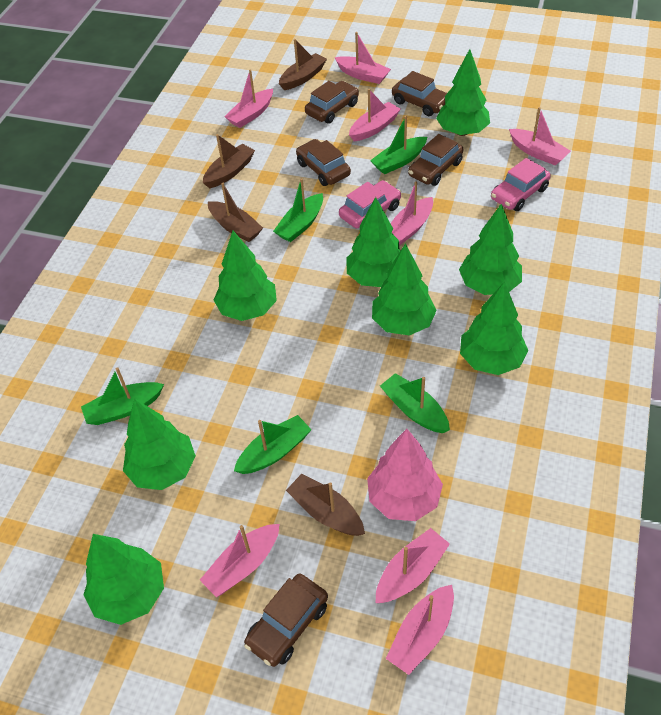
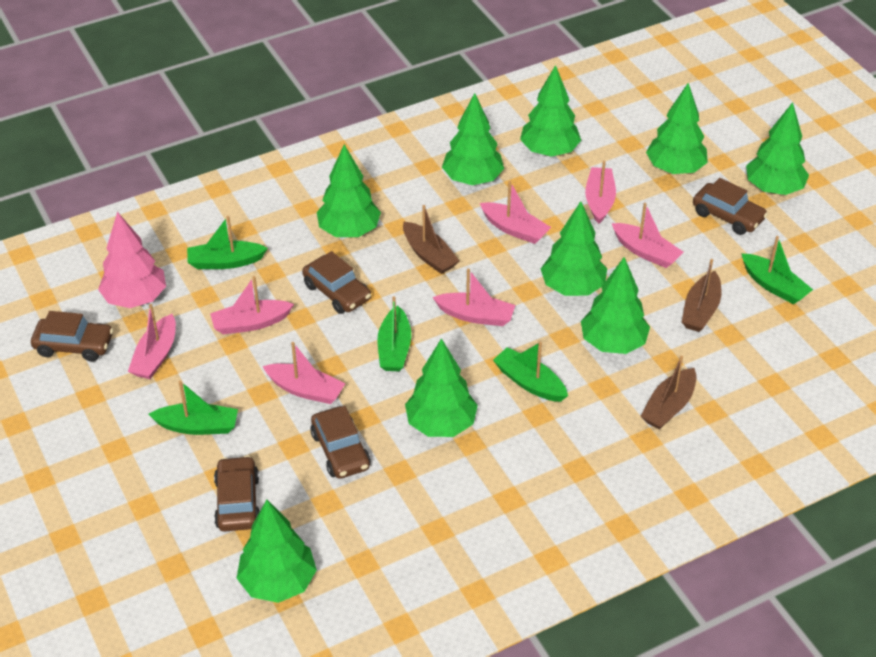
brown boat: [203,134,255,188] [208,183,263,242] [279,39,327,90] [286,474,365,536] = 4 -> [403,205,459,274] [640,356,697,430] [682,259,722,332] = 3
green tree: [84,534,164,625] [123,399,196,490] [214,231,277,321] [346,197,400,287] [372,243,437,336] [436,49,490,136] [459,204,522,295] [460,281,528,375] = 8 -> [237,500,317,603] [317,145,381,237] [405,338,478,437] [442,93,504,185] [520,65,581,157] [541,201,607,296] [581,257,650,354] [646,83,708,174] [746,102,809,195] = 9
pink boat: [200,524,280,597] [225,69,273,128] [334,32,391,84] [349,89,401,141] [376,528,450,603] [386,585,454,675] [390,181,433,245] [509,107,571,165] = 8 -> [128,304,176,379] [210,276,294,334] [263,342,346,404] [433,268,515,326] [480,181,551,244] [585,161,616,224] [612,203,684,268] = 7
pink car: [339,180,401,228] [491,158,551,211] = 2 -> none = 0

